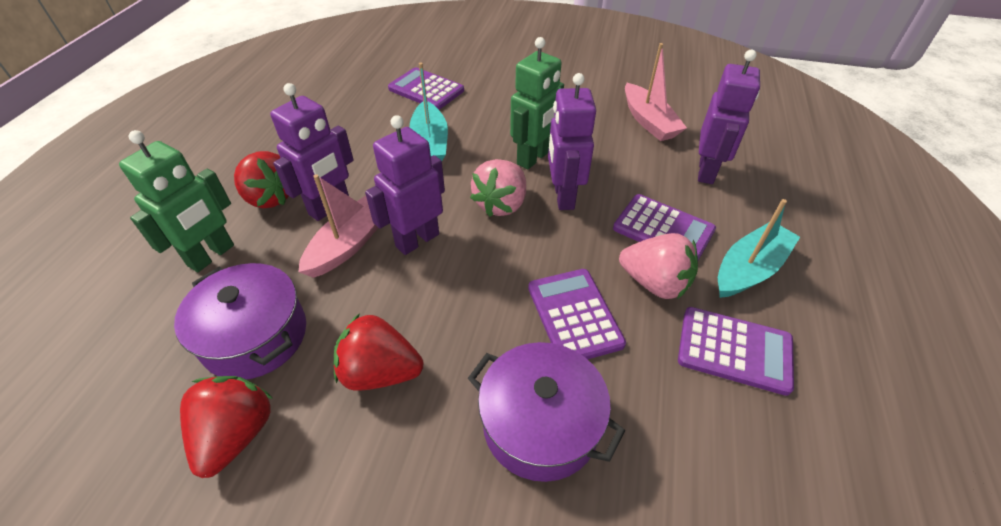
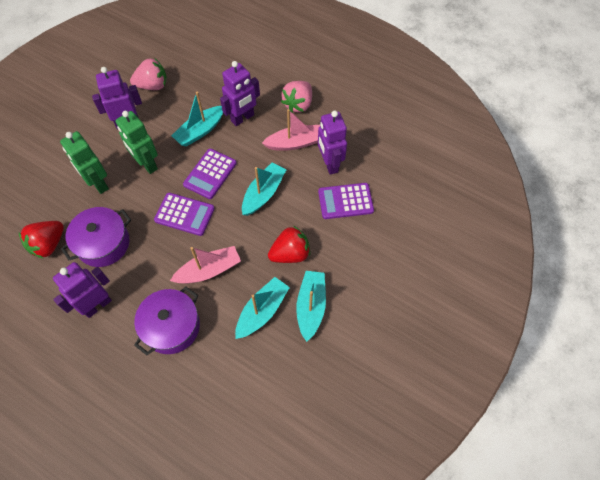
purple calculator: [388,67,464,110] [528,269,626,359] [613,194,716,260] [678,307,794,396] = 4 -> [154,193,215,236] [183,148,237,199] [318,183,374,219] = 3
red strawberry: [180,376,273,478] [234,151,289,208] [334,313,424,391] = 3 -> [19,221,64,259] [268,226,310,263] = 2
turquoise boat: [410,63,448,161] [718,199,800,298] = 2 -> [171,92,223,147] [235,277,290,339] [242,162,286,216] [296,271,326,342] = 4

